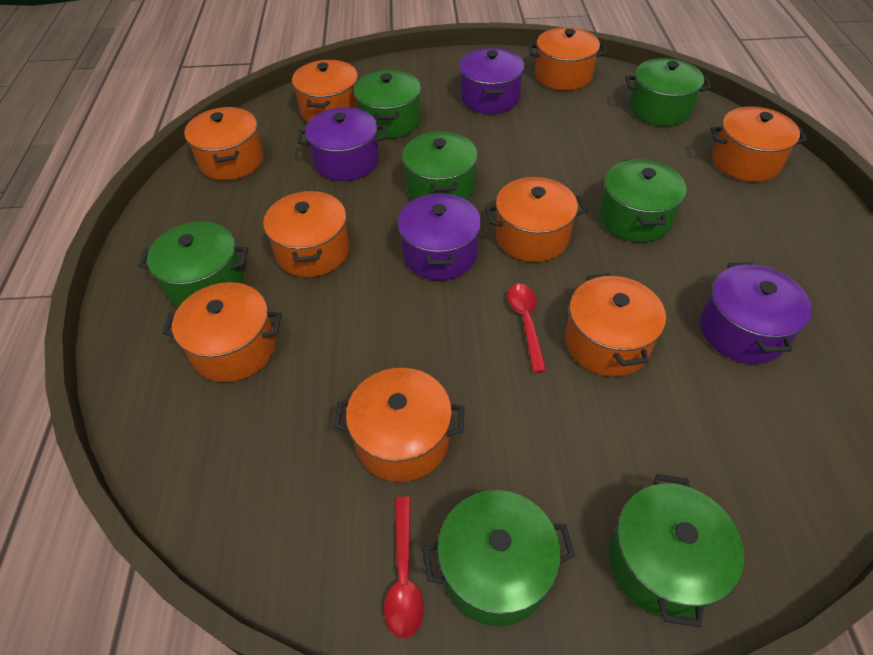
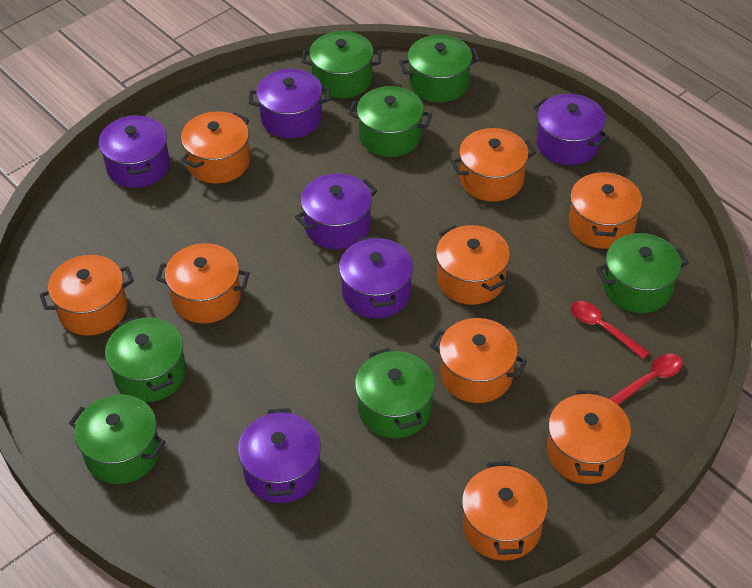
purple pot: [297,107,386,181] [398,193,481,281] [459,48,524,114] [700,262,812,364] = 4 -> [99,114,170,188] [238,408,321,503] [249,69,330,138] [295,173,378,249] [339,236,413,318] [533,94,609,165] = 6

